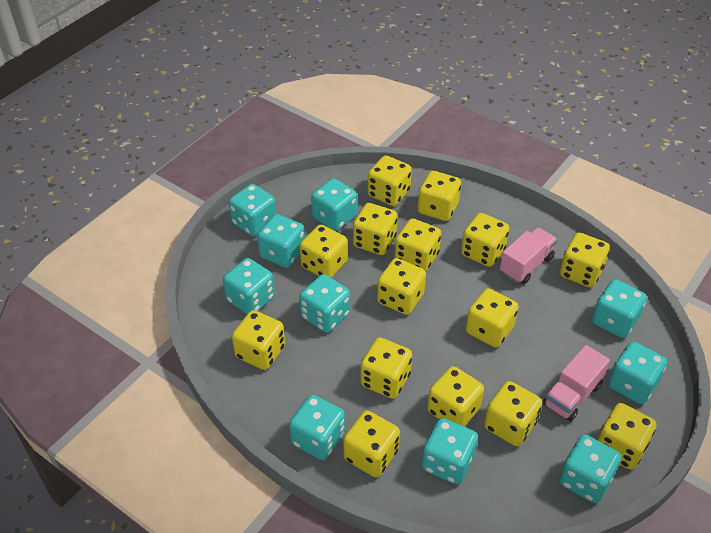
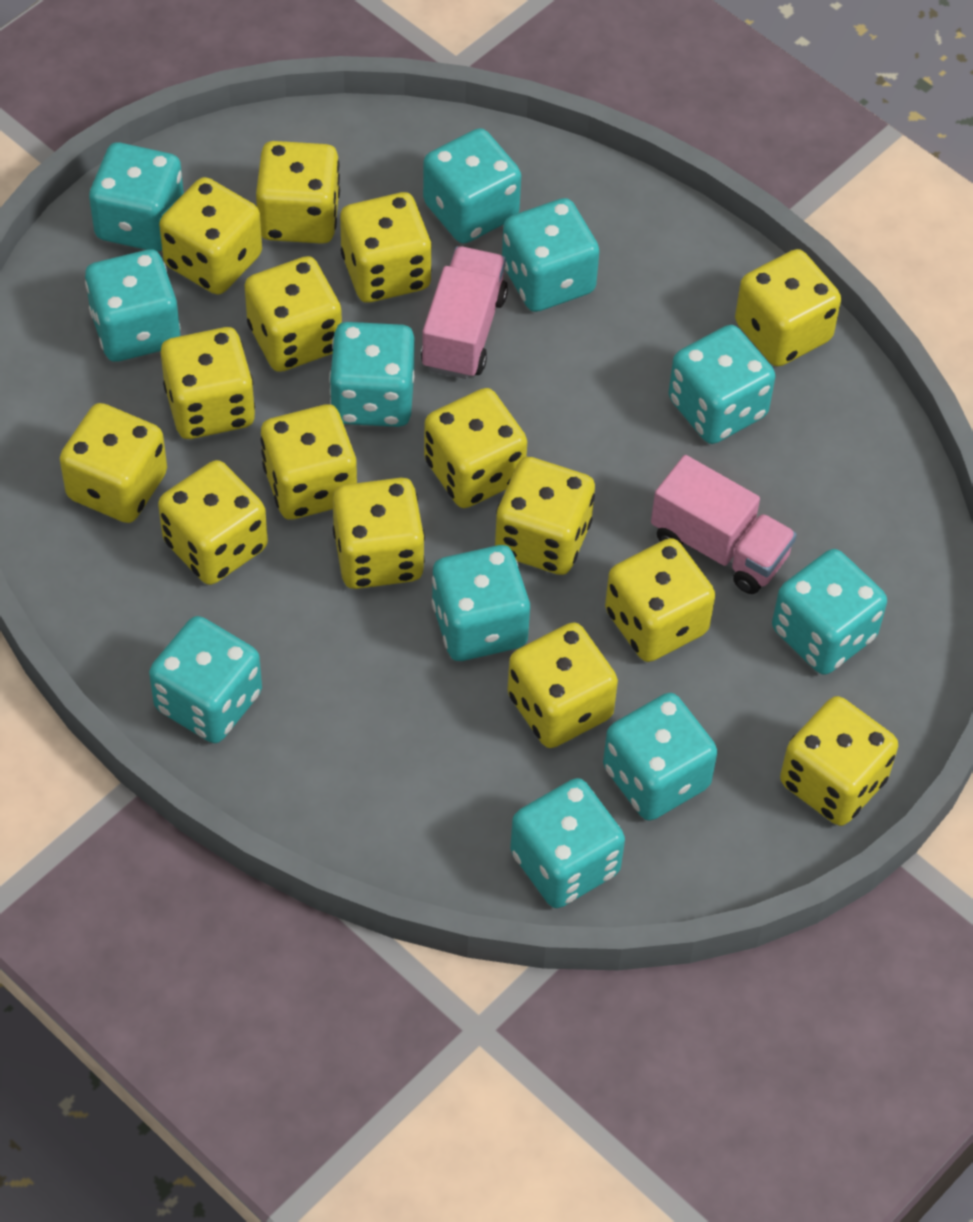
turquoise dice: [223,258,275,314] [229,184,276,237] [257,214,305,268] [289,395,345,460] [299,274,350,333] [311,178,357,231] [422,418,478,485] [559,435,621,503] [592,279,647,338] [608,341,667,404] = 10 -> [85,249,181,362] [89,142,184,252] [149,616,262,743] [329,322,414,427] [423,128,521,244] [432,545,530,661] [502,198,599,312] [510,778,625,908] [603,693,718,821] [668,325,775,444] [772,549,887,675] = 11

